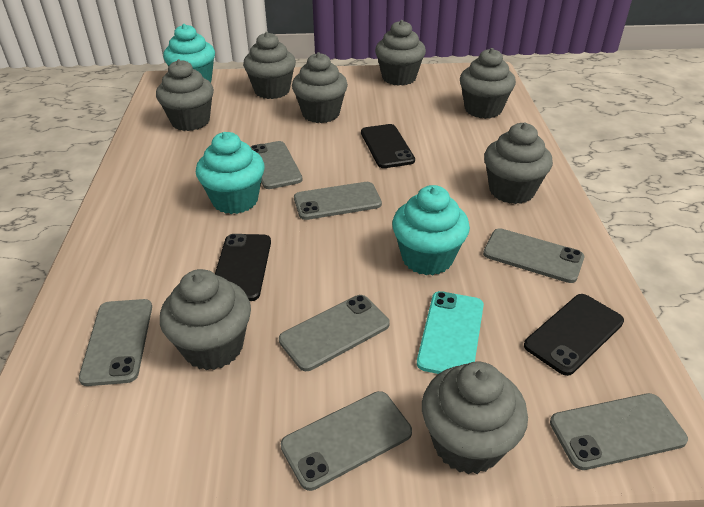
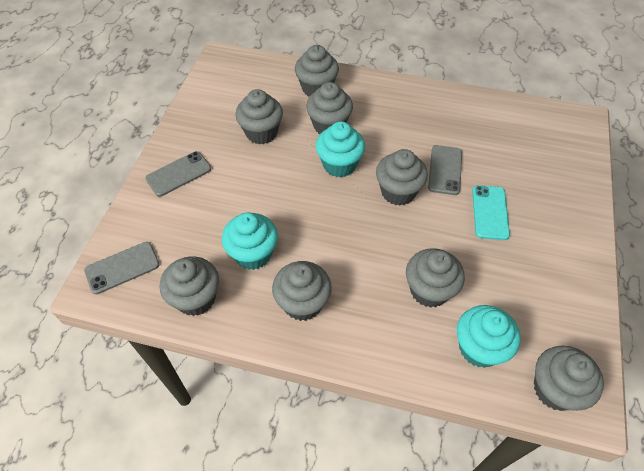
black phone: [215,234,271,301] [361,124,415,168] [524,294,624,376] = 3 -> none = 0
grey phone: [79,299,152,386] [251,141,302,189] [279,295,390,371] [280,391,412,491] [294,182,382,220] [483,228,584,283] [550,393,688,470] = 7 -> [84,242,160,294] [145,151,211,197] [428,145,462,195] = 3

